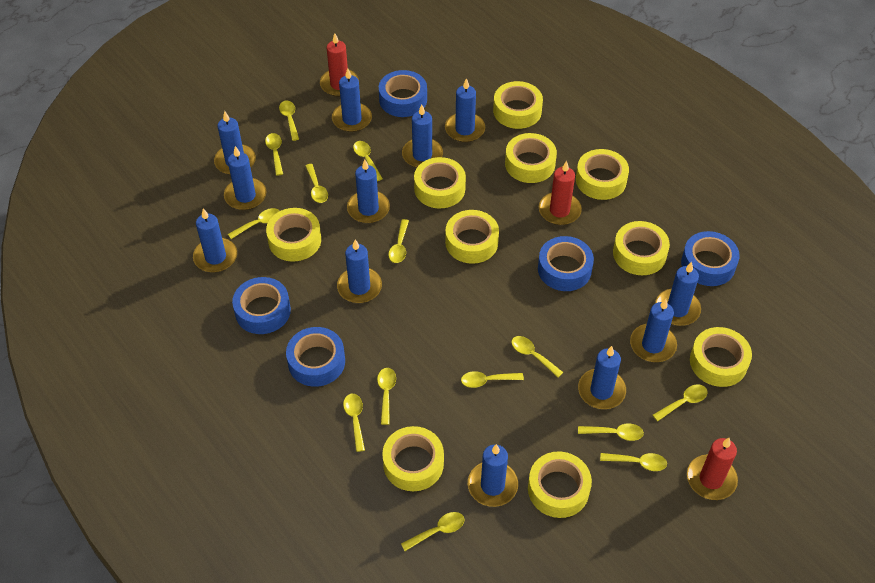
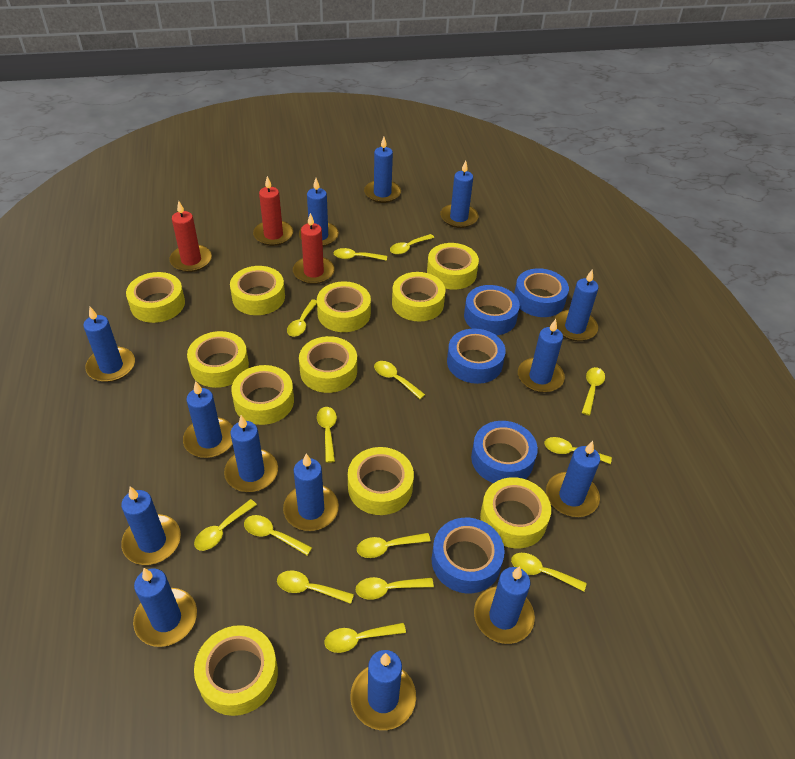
blue candle: [193,209,237,273] [214,111,256,175] [224,146,266,210] [332,68,372,132] [337,239,382,303] [347,159,390,223] [402,105,443,168] [445,78,485,142] [468,444,518,507] [578,346,626,409] [630,299,677,362] [655,262,701,326] = 12 -> [83,307,135,382] [121,487,181,565] [133,568,197,647] [183,381,233,458] [224,415,278,492] [283,454,339,531] [299,178,339,247] [350,650,416,730] [364,137,401,203] [440,160,478,228] [474,566,535,644] [518,319,565,393] [546,441,600,517] [554,269,599,341] = 14
yellow tape: [266,208,321,262] [382,426,444,491] [414,157,466,208] [445,210,499,264] [493,81,543,129] [505,133,557,183] [528,451,592,518] [576,149,629,200] [613,221,670,275] [690,327,752,387] = 10 -> [126,272,185,323] [187,331,249,388] [194,625,278,716] [230,266,285,315] [231,365,294,425] [299,336,357,393] [317,281,371,332] [348,447,414,515] [392,272,445,322] [427,243,479,290] [480,477,551,548] = 11

